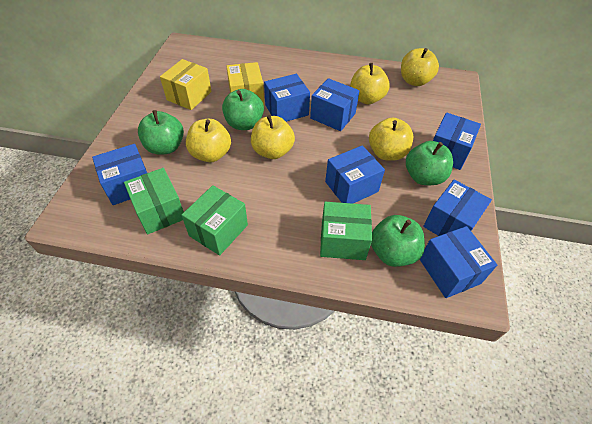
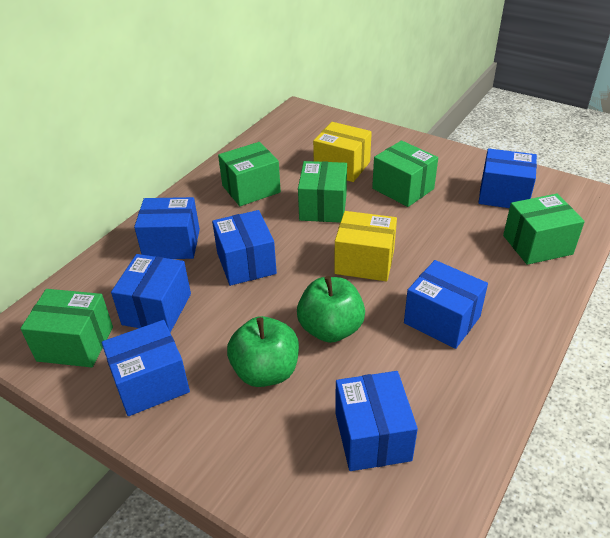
green apple: [138,110,184,155] [222,89,264,130] [371,215,425,267] [406,141,453,185] = 4 -> [227,316,299,387] [297,276,365,343] = 2
green box: [124,168,184,234] [182,185,248,256] [320,202,372,260] = 3 -> [20,289,113,368] [218,142,281,206] [298,161,347,223] [372,140,438,207] [503,194,585,265] = 5
yellow apple: [186,119,231,162] [251,115,295,159] [350,63,390,104] [369,118,413,161] [401,48,439,86] = 5 -> none = 0

